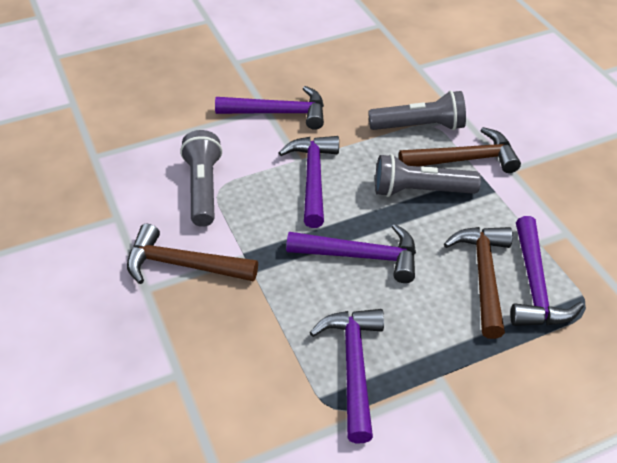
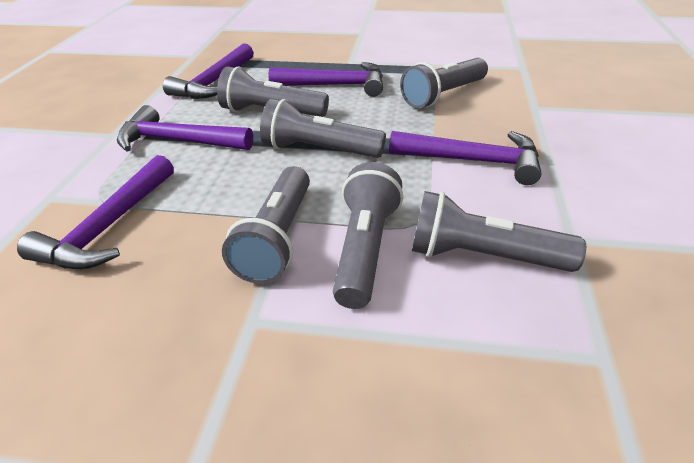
brown hammer: [127,224,258,284] [399,127,521,173] [444,227,513,339] = 3 -> none = 0
grey flashlight: [180,130,222,227] [368,90,466,130] [375,154,481,197] = 3 -> [217,66,329,117] [222,166,310,284] [260,99,386,158] [333,162,403,309] [400,58,488,108] [412,191,586,272] = 6

